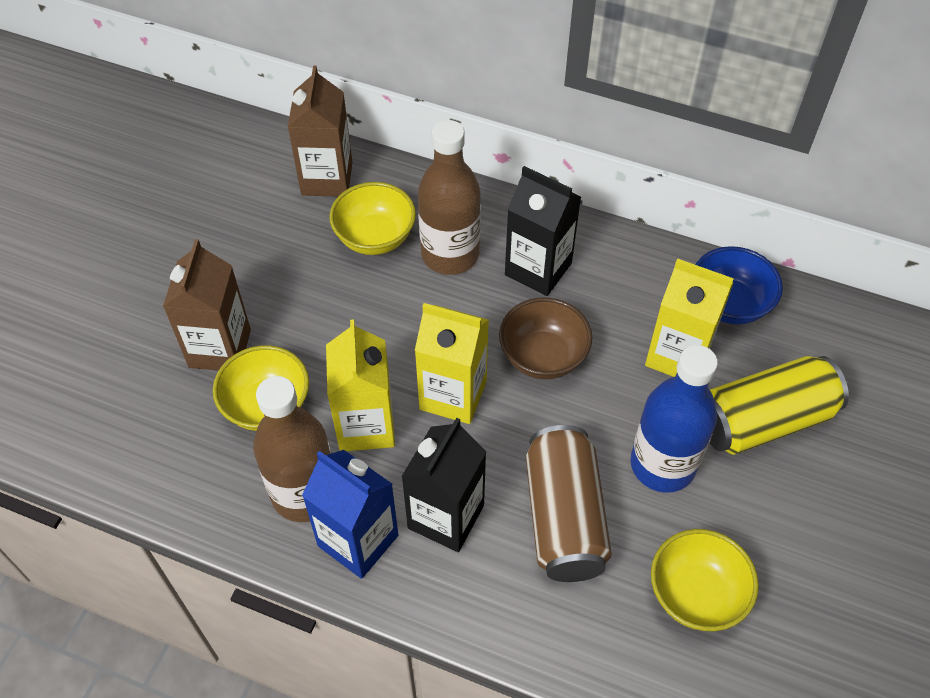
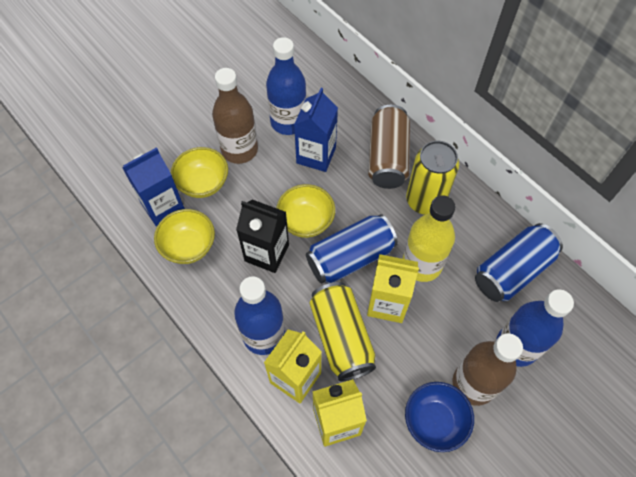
black carton: [401,417,487,552] [505,166,581,296] = 2 -> [236,199,289,273] = 1
blue bottle: [630,345,718,493] = 1 -> [234,276,285,355] [266,37,306,135] [496,289,574,367] = 3
blue can: none = 0 -> [306,214,398,283] [475,223,563,302] = 2
blue carton: [302,450,398,579] = 1 -> [122,147,185,226] [294,88,338,172] = 2
brown bowl: [499,297,592,379] = 1 -> none = 0
brown carton: [163,239,251,371] [288,65,352,197] = 2 -> none = 0
yellow bottle: none = 0 -> [403,195,455,282] = 1
yellow can: [710,356,849,455] = 1 -> [309,282,376,381] [406,141,459,215] = 2

